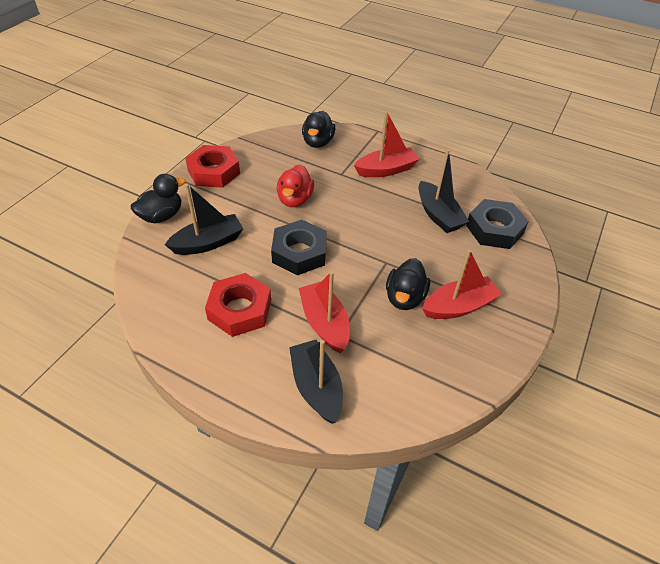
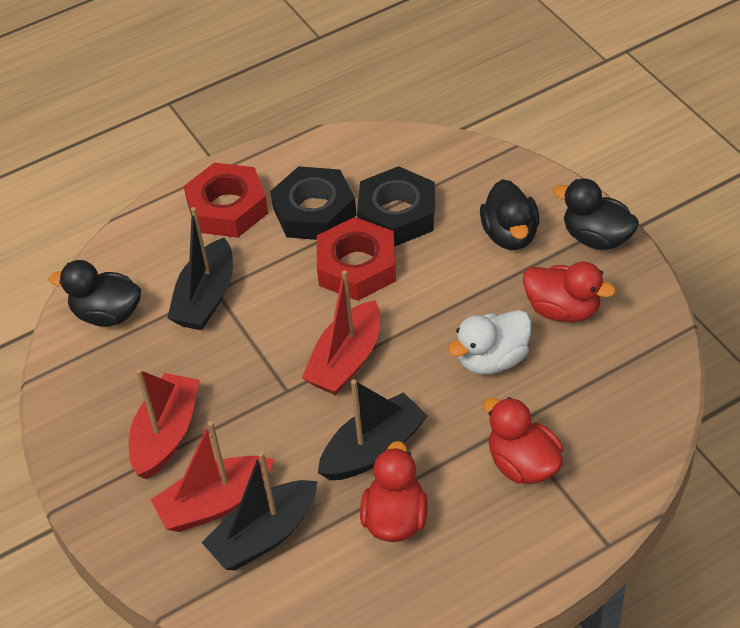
red duck: [277,164,314,207] = 1 -> [360,441,428,542] [483,397,563,484] [523,262,616,322] = 3
white duck: none = 0 -> [448,310,532,374] = 1

